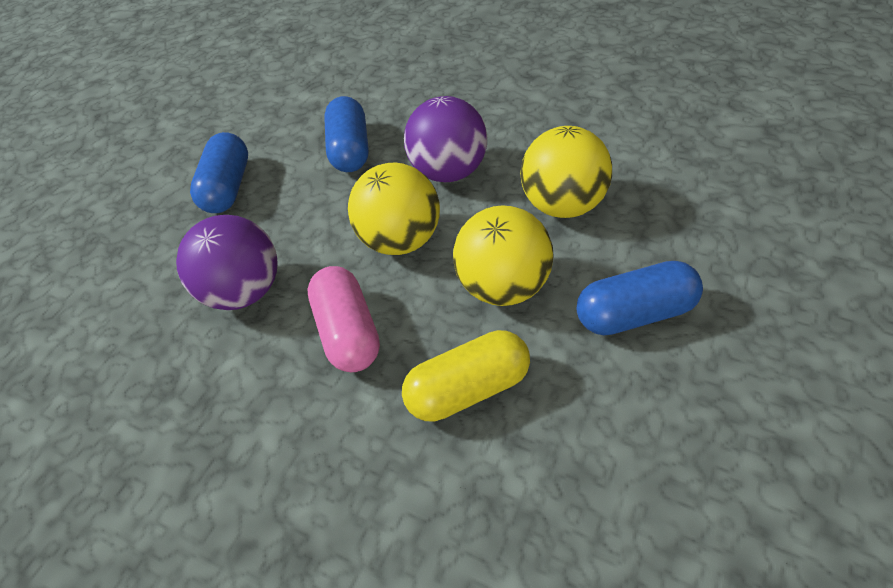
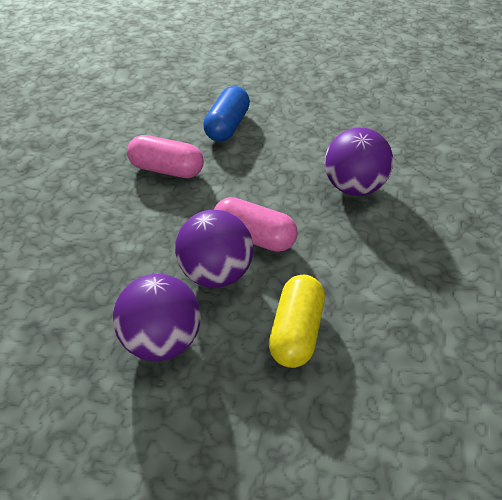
blue capsule: [190,132,248,213] [324,96,369,172] [577,261,703,336] = 3 -> [203,86,250,142] = 1
pink capsule: [307,266,380,372] = 1 -> [127,135,204,178] [214,197,298,252] = 2
purple ball: [176,215,277,310] [404,96,487,182] = 2 -> [113,274,201,361] [175,210,254,288] [325,127,393,196] = 3
yellow ball: [348,162,440,255] [453,205,553,306] [520,126,612,218] = 3 -> none = 0

